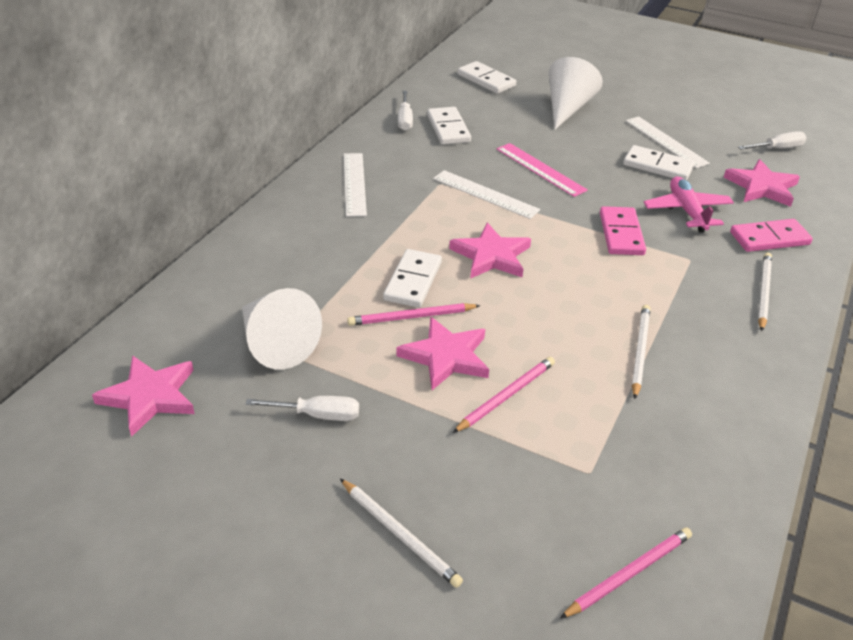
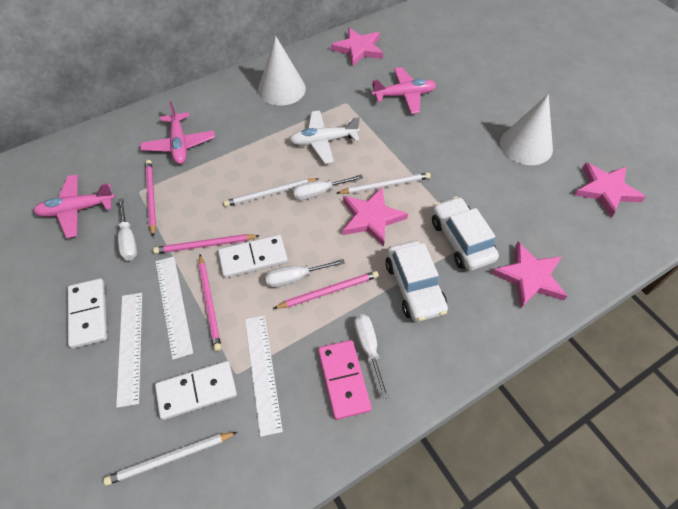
pink domino: [600,206,646,255] [730,219,813,252] = 2 -> [318,340,372,420] = 1
pink pencil: [347,303,481,326] [453,357,555,433] [560,527,692,619] = 3 -> [145,160,156,237] [153,234,260,254] [198,255,221,351] [273,271,379,309] = 4
pink plane: [644,177,734,233] = 1 -> [33,174,115,238] [140,101,215,164] [372,67,436,114] = 3
pink ruler: [497,143,588,197] = 1 -> none = 0
white car: none = 0 -> [386,241,448,322] [432,196,499,271] = 2
white domino: [383,249,442,308] [427,107,471,145] [458,61,517,94] [623,145,695,180] = 4 -> [68,278,107,349] [155,361,237,420] [218,235,288,278] = 3
white plane: none = 0 -> [289,110,360,164] = 1
white screwdriver: [246,396,359,421] [398,91,413,131] [738,131,806,150] = 3 -> [118,198,137,261] [265,259,345,288] [293,175,363,200] [354,314,389,399] = 4

